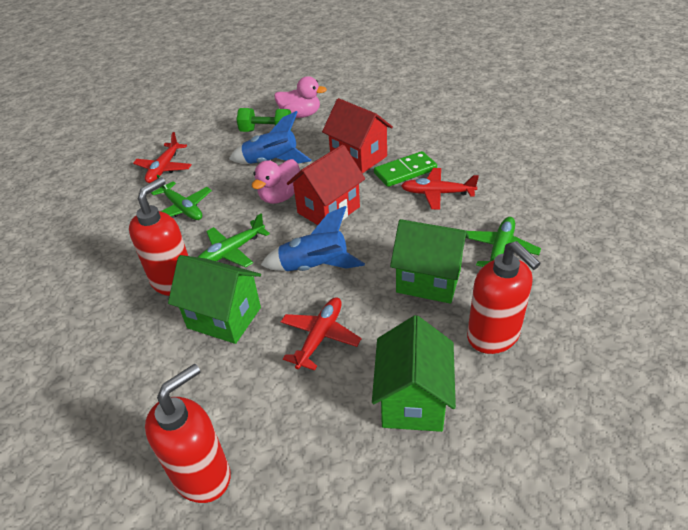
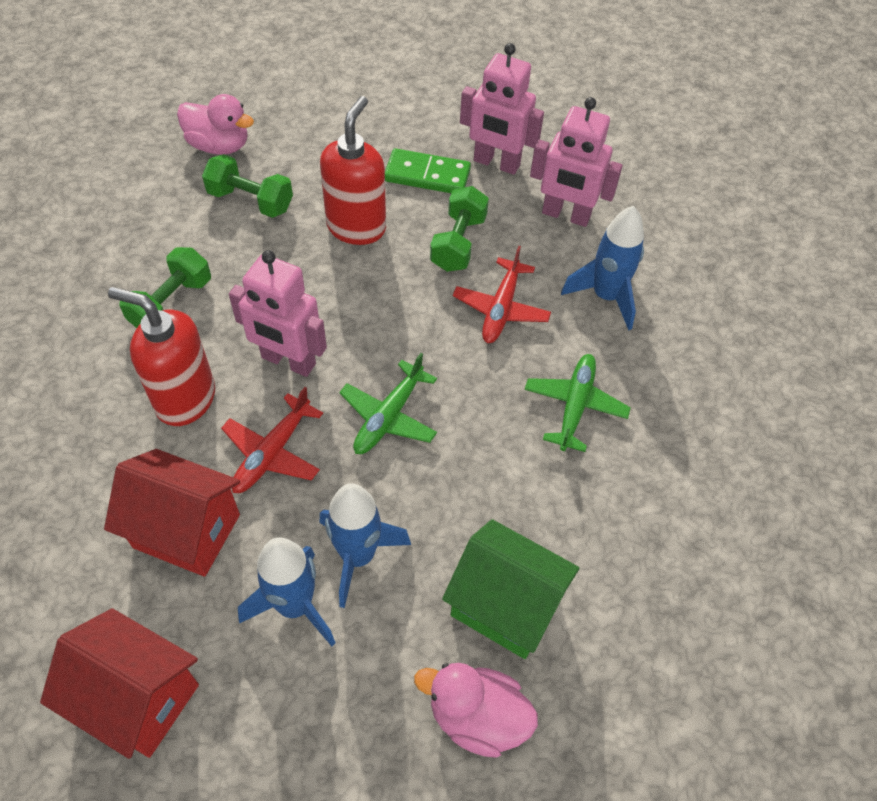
blue rocket: [229,111,312,164] [261,206,365,271] = 2 -> [238,537,335,646] [320,483,411,608] [561,206,644,330] = 3
green dumbbell: [236,108,291,132] = 1 -> [120,247,211,328] [202,154,293,218] [430,186,489,272] = 3
green house: [168,255,261,344] [372,315,456,432] [390,219,469,304] = 3 -> [442,519,579,659] = 1
green plane: [151,175,212,220] [198,214,270,268] [467,217,541,267] = 3 -> [339,353,437,454] [524,354,631,452] = 2
pink robot: none = 0 -> [229,250,327,377] [460,43,544,175] [530,97,623,227] = 3
red plane: [133,132,192,183] [281,297,361,371] [401,168,479,210] = 3 -> [221,387,323,493] [453,246,551,343] = 2
red soap dispenser: [129,177,188,296] [145,364,231,503] [467,241,541,354] = 3 -> [108,287,215,426] [320,96,386,245] = 2

